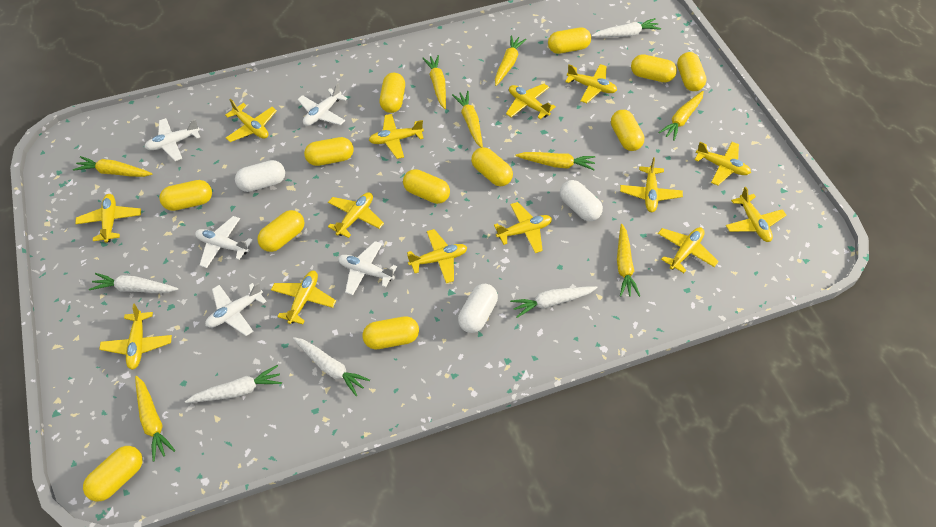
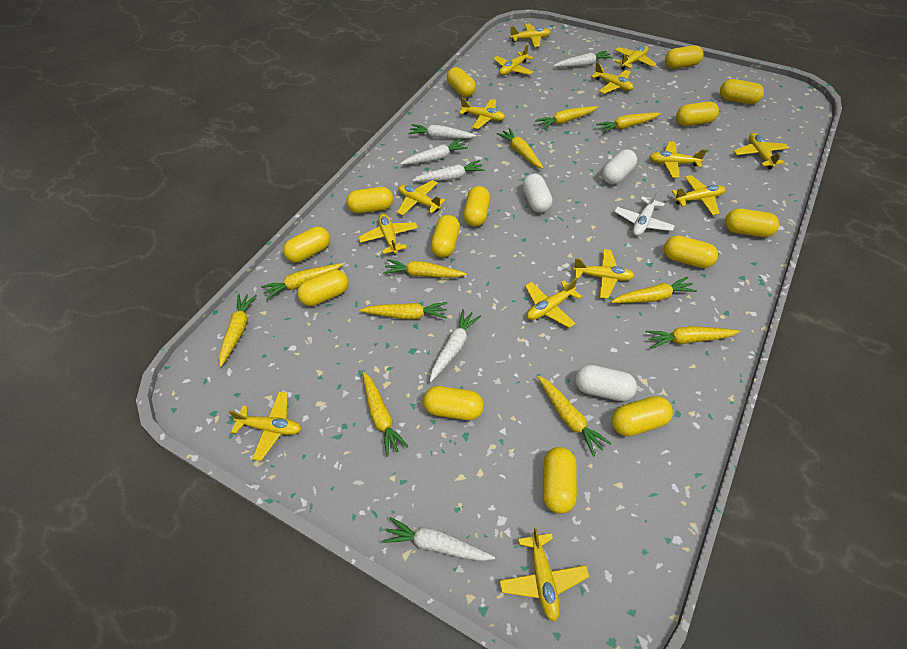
white carrot: [89,273,178,293] [185,365,282,403] [293,337,370,396] [510,286,597,318] [591,18,661,37] = 5 -> [382,517,495,561] [400,139,468,165] [408,124,476,139] [413,160,485,182] [430,309,481,382] [553,50,613,67] = 6
white plane: [144,118,200,161] [195,216,253,268] [205,283,267,336] [297,83,347,126] [338,241,397,295] = 5 -> [614,189,675,236] = 1
yellow capsule: [83,446,143,502] [159,180,212,211] [257,210,304,252] [304,137,354,166] [363,316,419,349] [380,73,405,113] [403,169,450,204] [471,147,513,186] [548,27,591,54] [611,110,644,151] [631,54,677,82] [677,52,707,91] = 12 -> [283,226,330,263] [297,270,349,306] [347,187,393,213] [423,386,484,420] [431,215,460,257] [447,67,476,97] [464,186,490,226] [543,447,577,514] [612,396,673,436] [664,236,718,268] [665,45,703,69] [676,101,719,126] [720,79,764,104] [725,209,779,237] = 14
yellow carrot: [73,156,153,177] [135,376,176,462] [422,55,446,109] [452,91,483,148] [495,35,527,86] [516,152,595,170] [617,224,640,297] [658,91,704,141] = 8 -> [219,294,257,367] [261,263,343,300] [360,302,447,319] [362,372,409,457] [383,259,467,278] [497,128,544,169] [535,106,598,130] [537,376,612,457] [596,112,661,134] [611,277,697,303] [646,326,740,348] = 11

